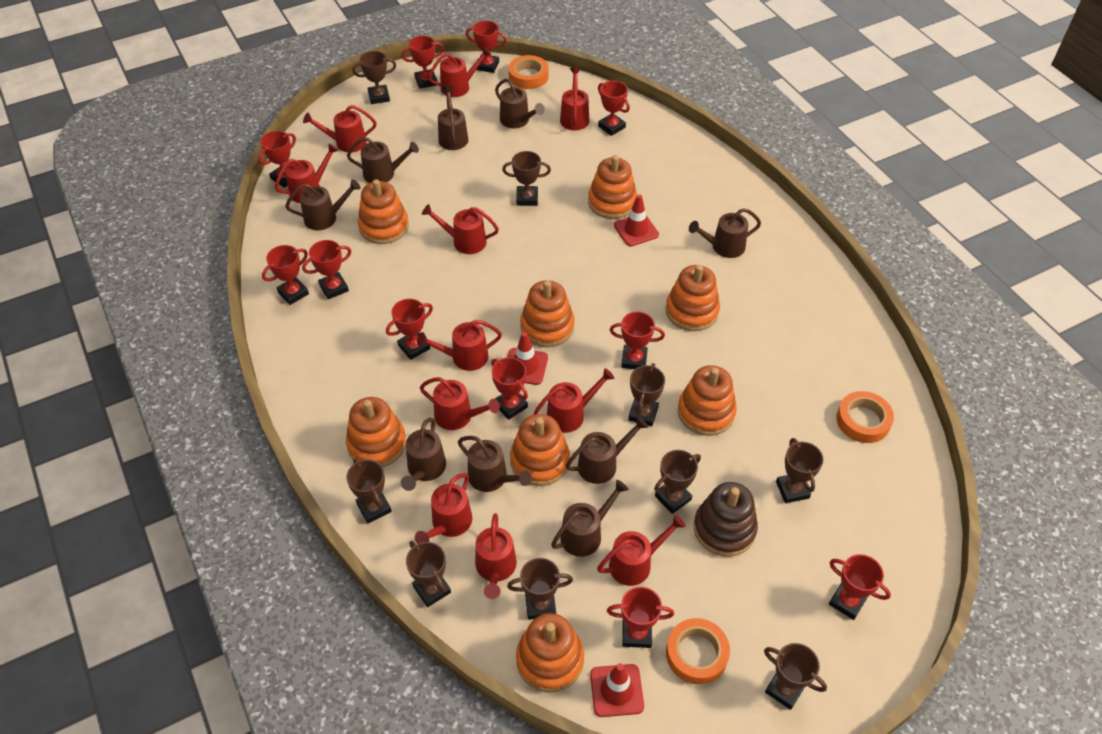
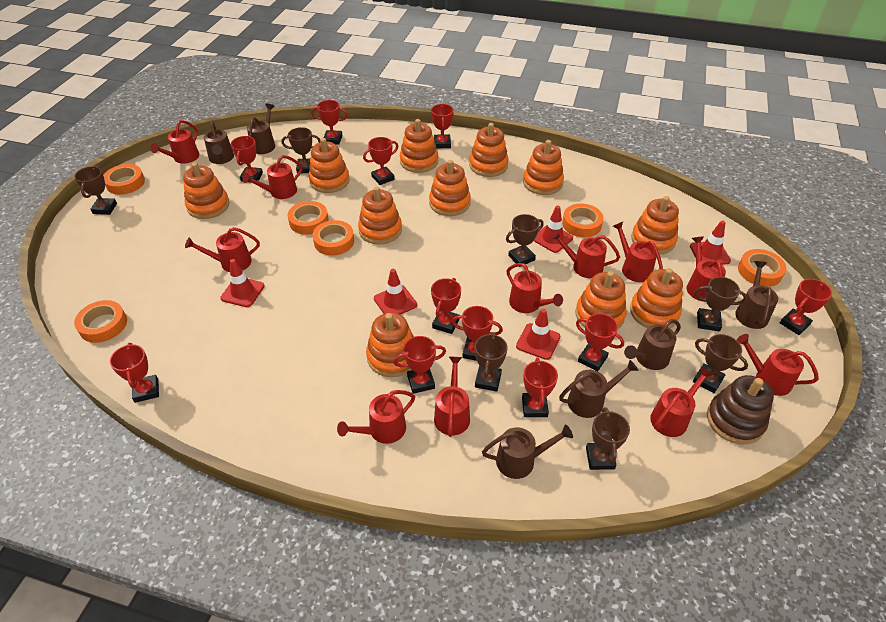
brown trophy: [346,459,392,524] [352,51,396,104] [406,541,451,607] [502,151,551,206] [507,558,573,620] [628,363,665,427] [654,450,701,514] [764,643,827,710] [776,438,823,503] = 9 -> [74,166,117,215] [282,127,320,173] [475,332,508,392] [506,214,544,267] [586,407,630,470] [693,334,748,393] [695,277,747,331] = 7
brown watering can: [285,179,361,230] [347,137,419,183] [401,418,446,491] [438,86,468,150] [458,436,532,492] [495,79,545,128] [551,480,629,557] [566,416,648,484] [689,208,761,258] = 9 -> [204,120,234,164] [247,103,275,154] [482,425,573,479] [559,360,639,418] [624,319,681,370] [735,261,778,329] = 6
orange stacking toy: [346,397,406,467] [358,179,409,244] [510,414,570,486] [516,613,584,692] [520,280,574,347] [588,155,637,219] [665,265,720,331] [678,365,737,436] = 8 -> [183,162,229,219] [308,138,350,193] [358,186,402,245] [366,313,414,377] [400,119,438,173] [429,160,471,216] [469,123,509,177] [523,140,564,195] [575,271,626,329] [630,268,683,328] [631,196,679,254] = 11
orange tape: [508,55,549,89] [666,618,730,684] [837,391,894,443] = 3 -> [74,300,127,343] [103,164,145,195] [288,201,329,235] [312,220,354,256] [562,203,604,237] [738,249,786,287] = 6
red traffic cone: [507,332,548,385] [590,663,644,717] [614,194,659,246] = 3 -> [220,259,265,307] [374,269,417,315] [516,309,560,360] [534,205,573,253] [690,221,731,265] = 5

